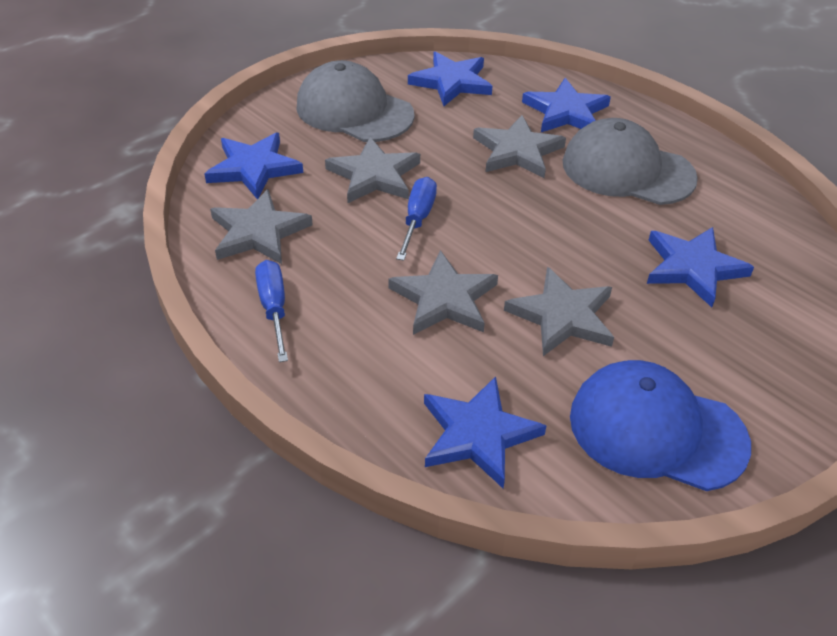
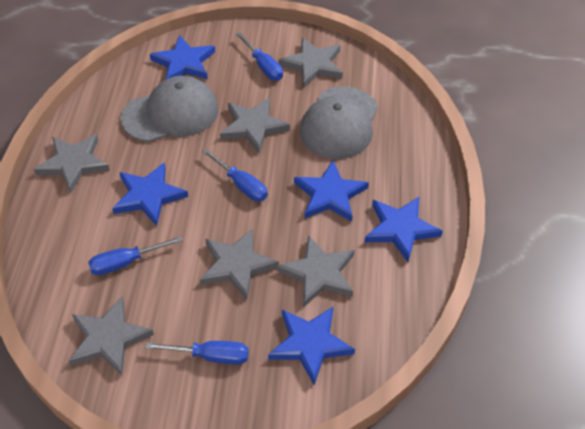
blue cap: [570,360,751,491] = 1 -> none = 0
blue screwdriver: [255,260,288,362] [396,177,437,261] = 2 -> [88,236,183,275] [145,341,249,365] [202,149,268,201] [236,32,283,81] = 4
grey star: [210,189,313,264] [325,137,420,203] [388,250,498,335] [473,115,566,178] [504,267,614,356] = 5 -> [34,134,110,193] [69,297,154,376] [200,228,279,300] [220,98,290,153] [277,235,354,307] [279,38,343,88] = 6

